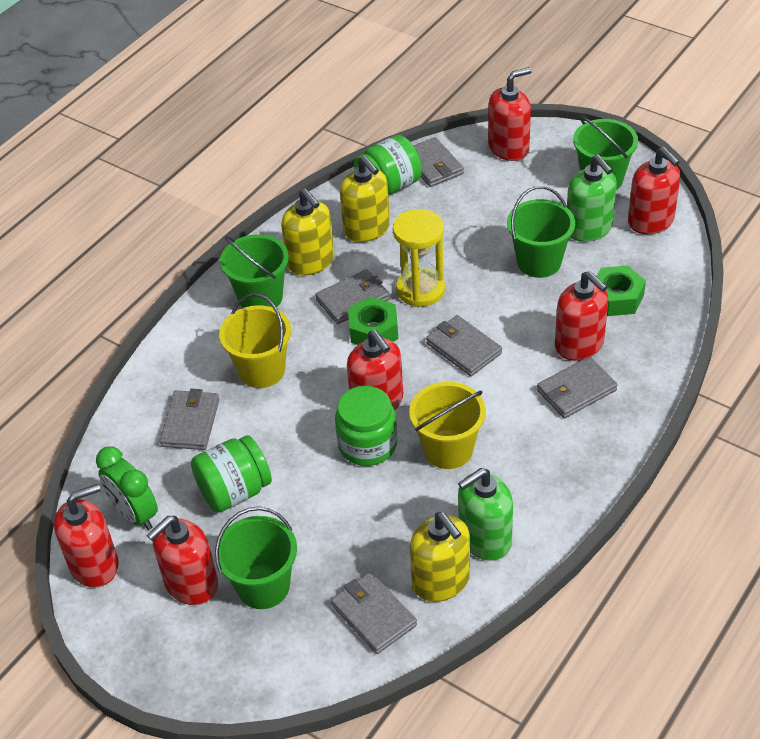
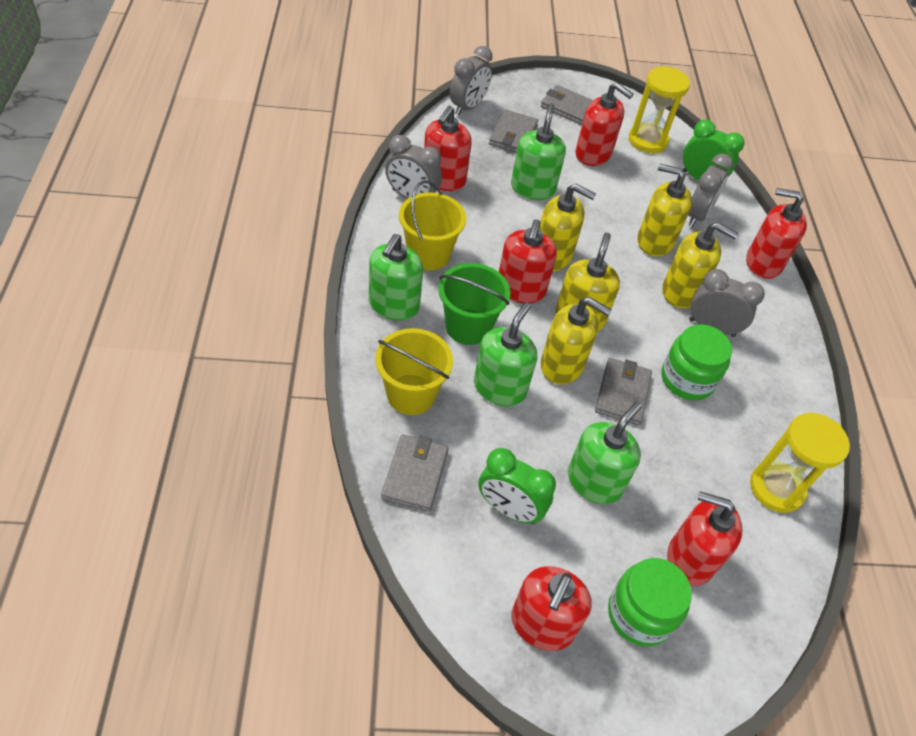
green bucket: [215,507,297,609] [220,234,289,308] [507,186,575,278] [573,116,638,190] = 4 -> [438,263,510,345] = 1
green clock: [96,446,158,530] = 1 -> [478,448,556,524] [682,120,745,181] = 2
green jar: [191,435,272,512] [335,386,397,466] [354,135,422,195] = 3 -> [608,558,692,646] [662,324,732,400] = 2
green nut: [348,297,398,345] [596,265,646,316] = 2 -> none = 0
green soap dispenser: [458,468,513,561] [567,154,617,242] = 2 -> [369,234,423,320] [474,302,537,406] [511,103,566,200] [568,402,642,504] = 4
grey clock: none = 0 -> [385,135,442,199] [450,46,493,115] [688,154,733,227] [689,269,765,337] = 4
grey wallet: [159,389,220,450] [315,269,390,324] [331,572,417,654] [413,137,464,187] [426,315,502,376] [537,357,617,418] = 6 -> [381,435,449,512] [489,110,538,153] [541,85,593,125] [595,358,652,426] = 4
yellow hourglass: [393,209,445,307] = 1 -> [629,67,690,153] [750,413,850,513] = 2
yellow soap dispenser: [281,188,334,276] [340,156,390,242] [410,512,470,602] = 3 -> [539,184,596,271] [541,297,612,385] [555,233,620,331] [638,164,692,257] [663,222,739,308] = 5

